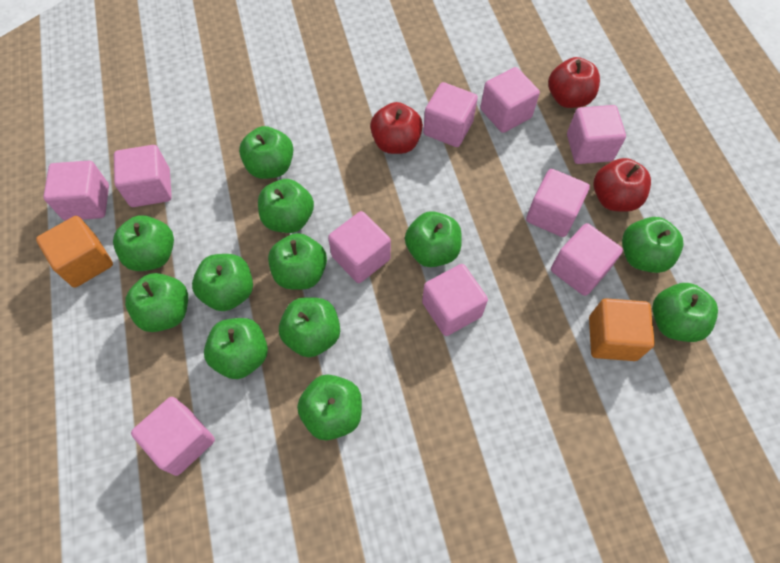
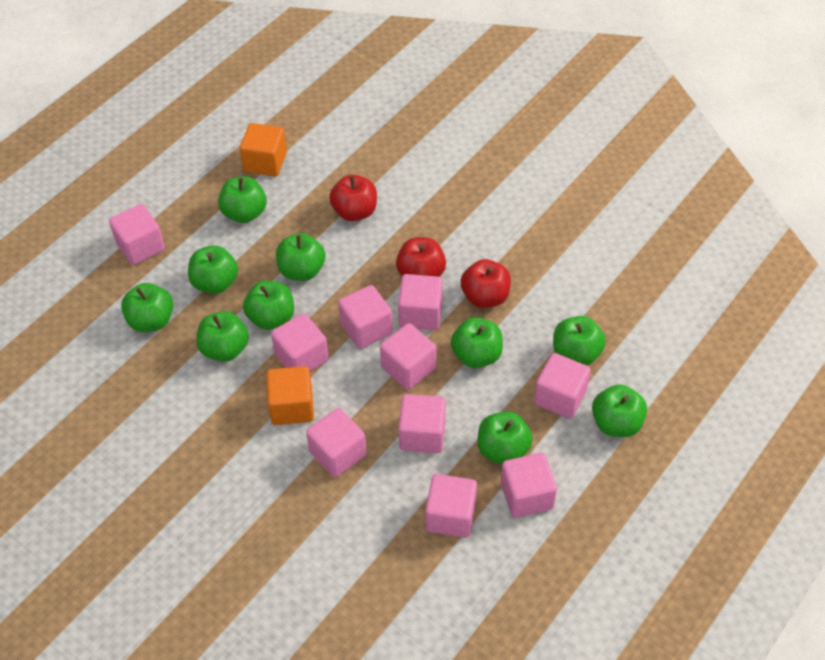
green apple: [113,215,174,271] [125,273,188,332] [192,254,253,311] [204,318,268,379] [239,126,294,179] [258,179,314,233] [268,233,327,290] [279,297,340,357] [297,375,362,440] [405,211,462,267] [622,217,683,273] [652,283,718,342] = 12 -> [121,283,173,332] [188,245,238,294] [197,311,249,362] [218,176,267,223] [243,281,294,330] [276,233,325,281] [451,317,503,368] [478,411,533,465] [553,316,606,366] [592,384,647,437] = 10

